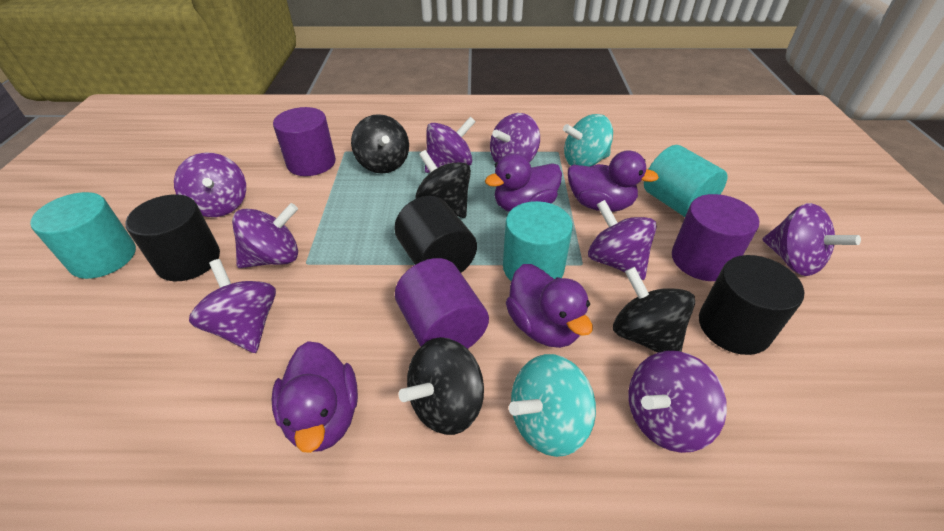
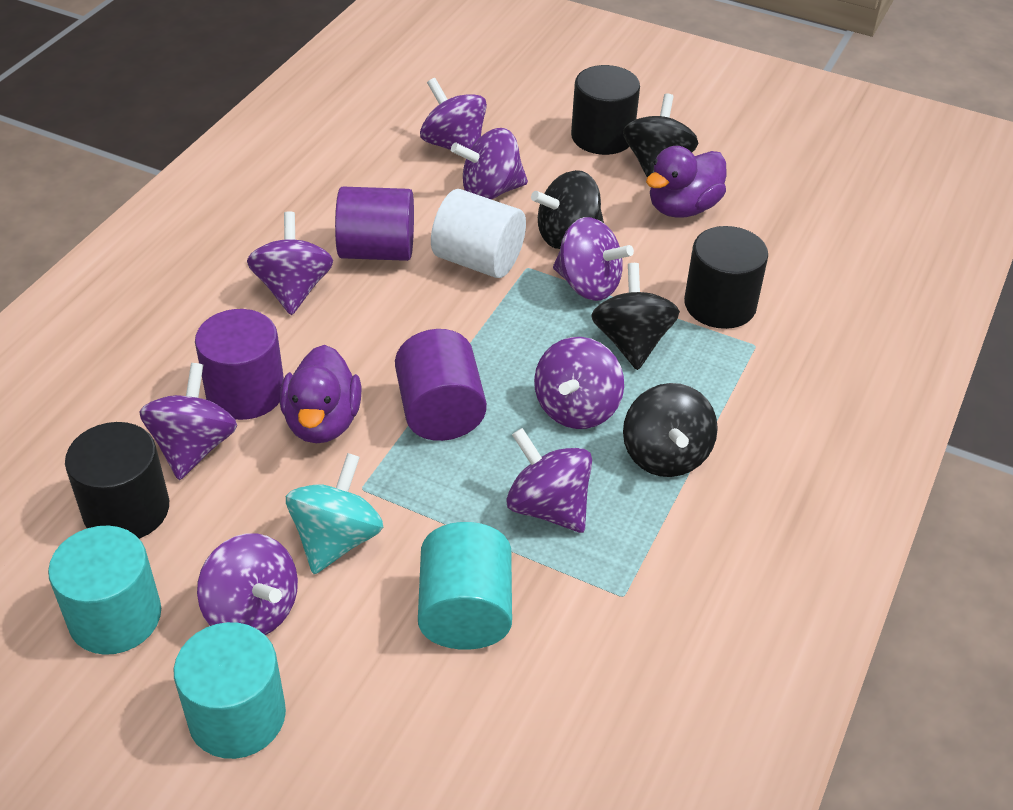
purple duck: [272,341,358,453] [485,153,562,212] [506,264,593,348] [568,150,659,212] = 4 -> [280,345,362,443] [646,146,727,218] = 2
turquoise spinning top: [509,354,596,457] [563,114,613,167] = 2 -> [286,453,383,574] = 1
white cylinder: none = 0 -> [431,189,526,278] = 1

